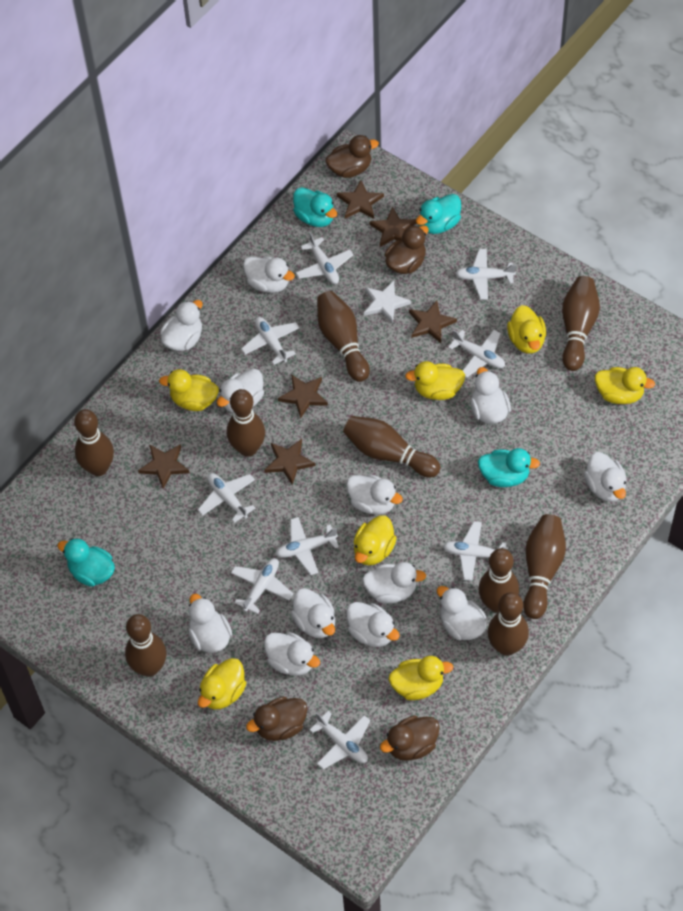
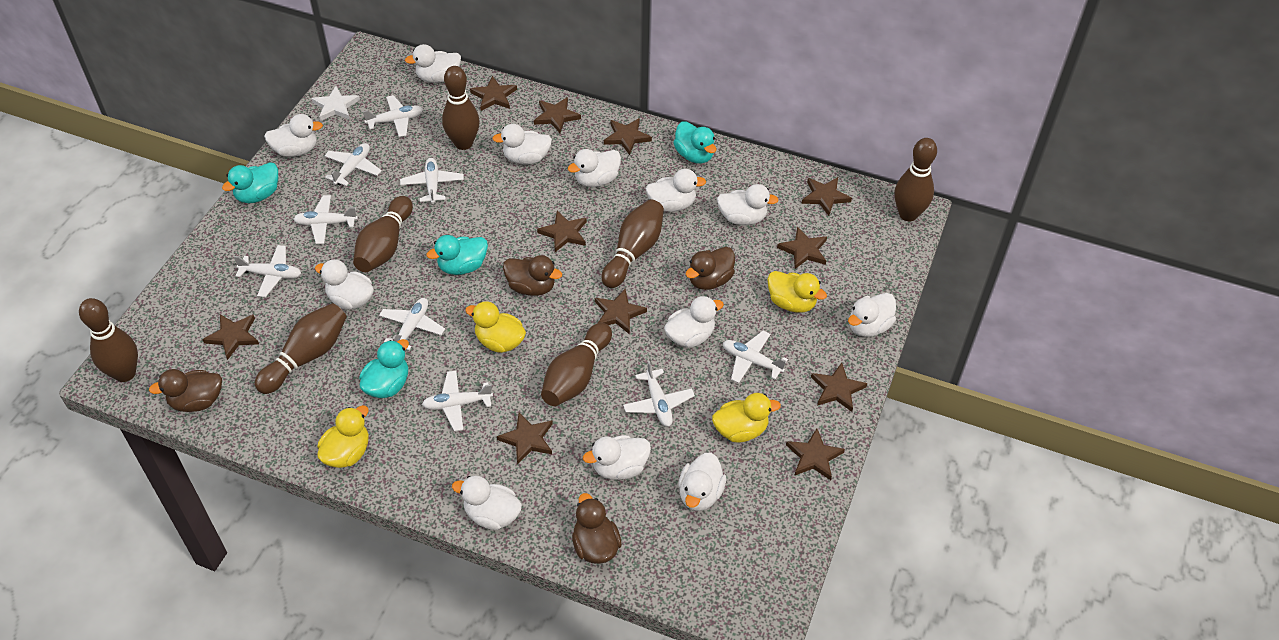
brown bowling pin: [74,409,114,476] [125,614,166,677] [227,389,265,457] [317,291,370,382] [343,416,440,477] [478,548,519,613] [487,592,529,656] [523,514,566,619] [562,276,600,371] = 9 -> [79,298,138,382] [254,303,347,394] [353,196,413,272] [442,66,479,150] [541,323,612,406] [602,199,664,288] [895,138,937,221] = 7
brown star: [138,444,189,489] [265,439,315,485] [278,374,328,419] [337,180,384,219] [370,207,416,247] [409,300,457,343] = 6 -> [202,314,259,360] [470,76,517,111] [497,413,553,465] [534,97,581,133] [537,211,587,252] [595,289,647,334] [604,118,652,155] [777,227,827,269] [786,428,845,480] [801,177,852,216] [811,363,867,412] = 11
yellow duck: [159,369,219,411] [198,658,246,709] [354,515,397,566] [389,656,453,700] [405,361,465,400] [507,305,546,353] [595,367,655,404] = 7 -> [317,405,369,468] [465,301,526,353] [712,393,781,443] [767,271,827,313] = 4

